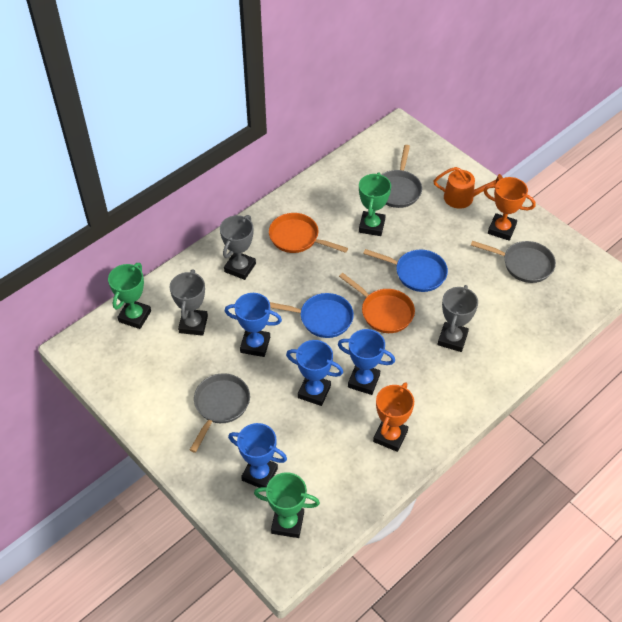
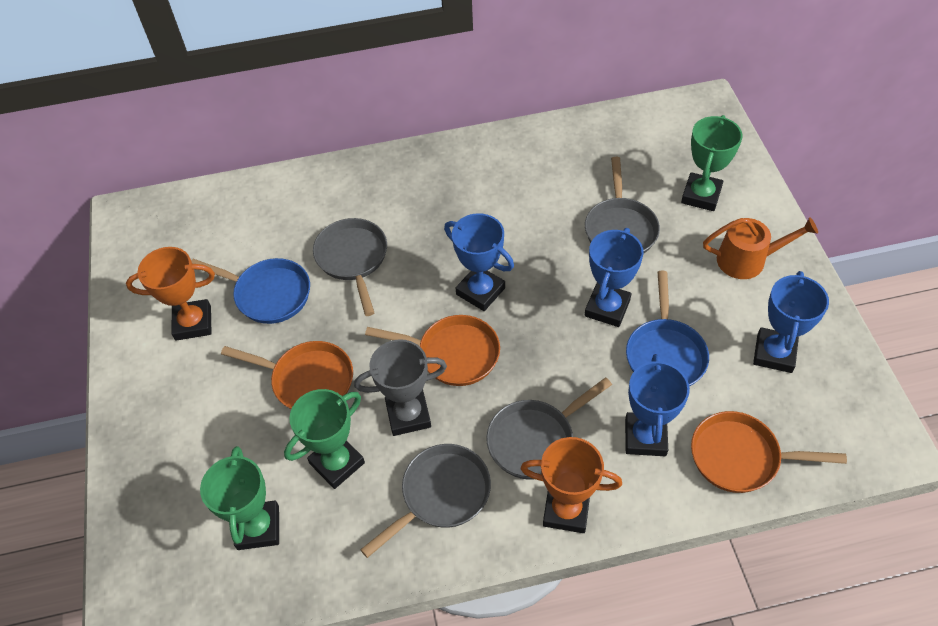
grey pan: [190,373,250,453] [381,145,422,208] [471,241,556,283] = 3 -> [313,218,387,316] [360,444,491,558] [486,377,612,480] [585,157,660,253] = 4
grey trophy: [170,270,208,336] [220,215,256,280] [438,285,478,352] = 3 -> [354,339,447,436] = 1
orange pan: [269,213,348,253] [339,273,415,333] = 2 -> [221,341,353,409] [365,315,500,386] [691,411,847,493] = 3

